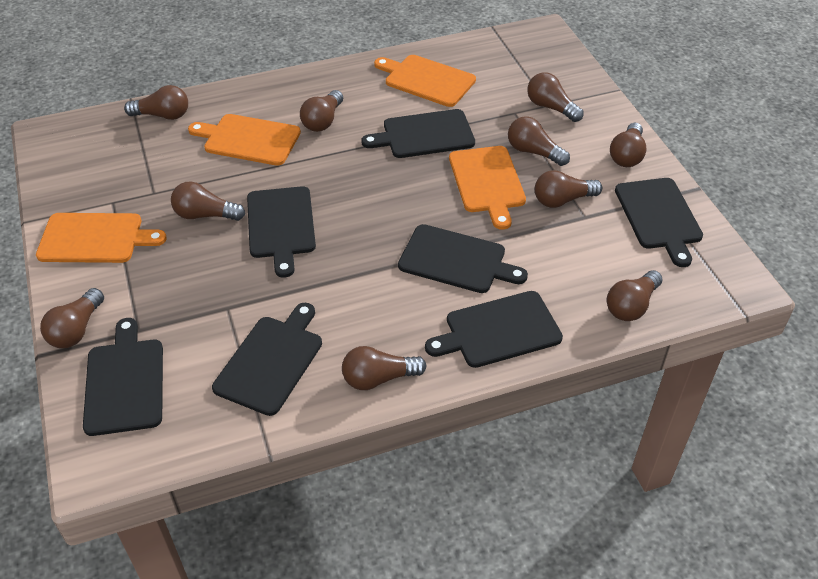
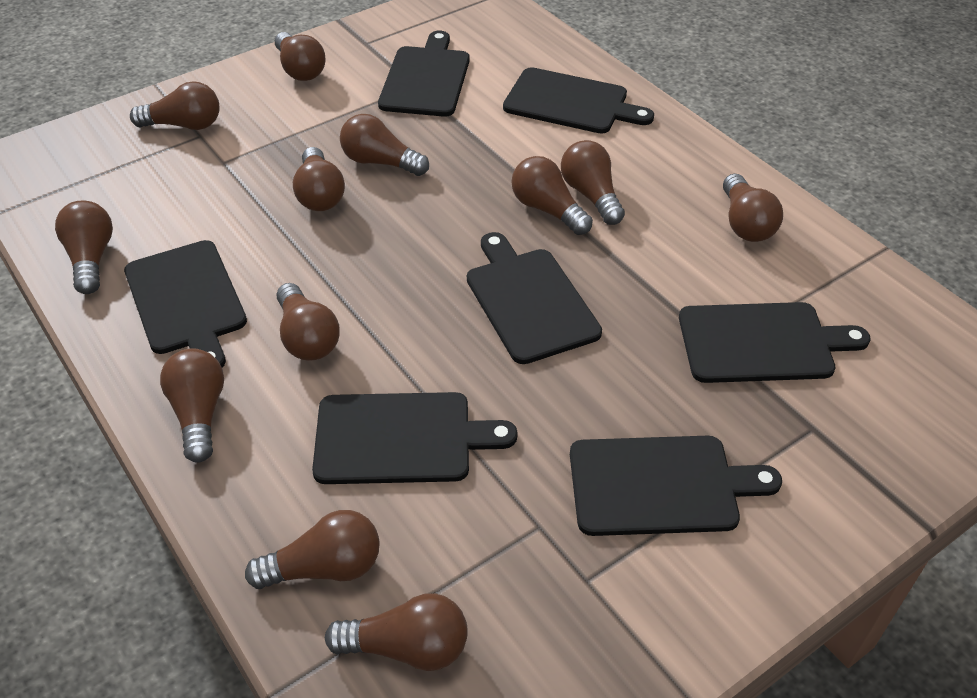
brown light bulb: [40,288,104,348] [124,85,188,120] [171,181,245,221] [300,90,343,132] [342,346,427,390] [508,116,570,166] [527,72,584,122] [535,170,602,208] [607,270,662,321] [610,123,647,167] = 10 -> [55,200,113,294] [130,81,219,130] [160,348,224,463] [245,510,380,589] [275,32,326,81] [277,283,340,361] [293,147,345,211] [325,593,468,671] [340,114,429,176] [511,156,593,235] [561,140,625,225] [723,174,783,242] = 12
orange cutting board: [36,213,167,263] [188,114,301,166] [374,55,476,107] [449,146,526,230] = 4 -> none = 0

